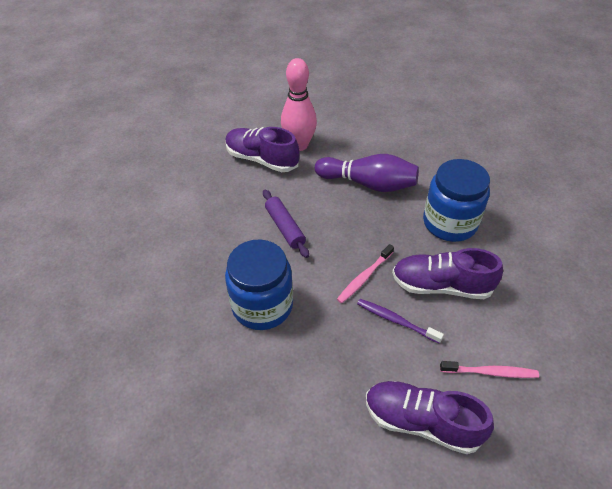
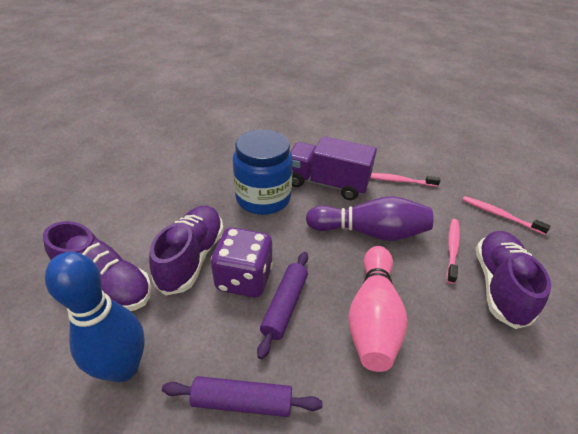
blue bowling pin: none = 0 -> [45,252,145,382] = 1
blue jar: [225,239,293,330] [423,159,490,242] = 2 -> [233,130,293,215] = 1
pink toothbrush: [337,244,394,303] [440,361,539,378] = 2 -> [370,173,441,187] [446,219,460,284] [463,196,550,235] = 3
purple dice: none = 0 -> [211,227,273,298] = 1
purple rolling pin: [263,190,309,258] = 1 -> [162,376,322,417] [257,252,308,359] = 2
purple toothbrush: [357,299,444,343] = 1 -> none = 0
purple truck: none = 0 -> [291,136,377,200] = 1

